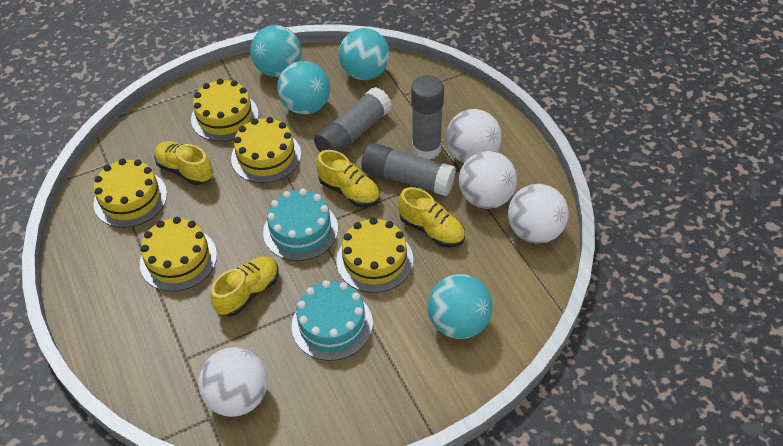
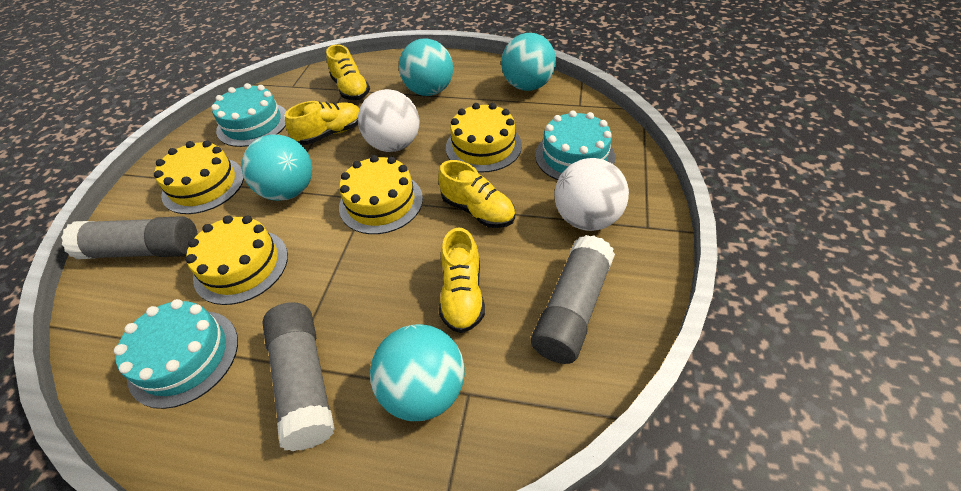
turquoise cake: [263,189,338,261] [292,280,373,361] = 2 -> [114,299,238,409] [211,83,286,147] [535,110,615,180] = 3
white ball: [198,347,268,417] [446,109,502,163] [459,151,517,209] [508,184,569,244] = 4 -> [358,89,419,152] [555,158,629,231] = 2
yellow cake: [94,159,167,228] [140,217,217,292] [191,79,259,142] [231,117,301,183] [336,217,414,293] = 5 -> [154,140,244,214] [186,215,288,305] [339,155,423,234] [446,103,522,173] = 4

